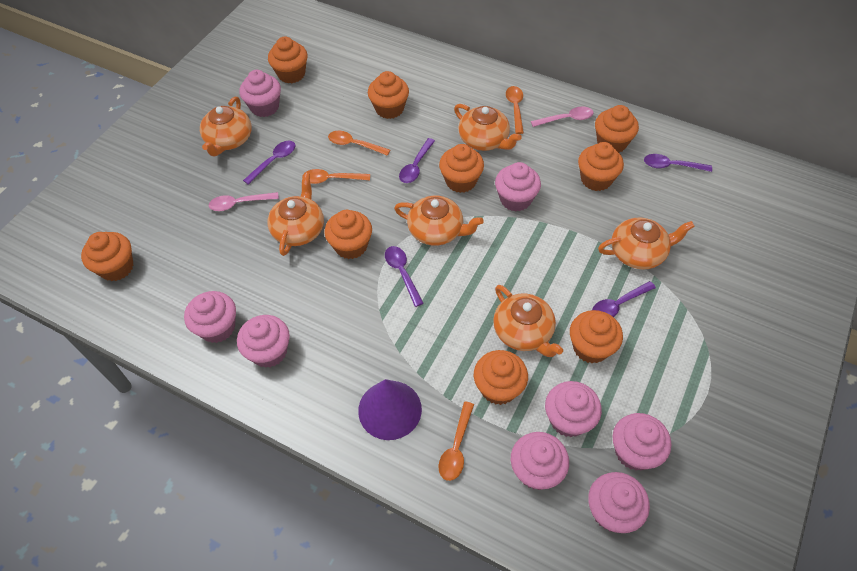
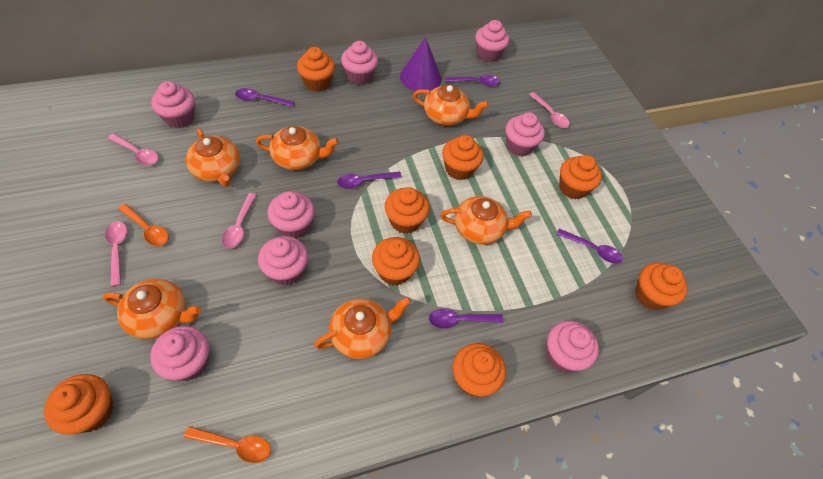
orange cupcake: [81,232,133,281] [268,36,308,83] [325,210,372,259] [368,71,409,119] [439,144,484,193] [474,350,528,405] [570,310,623,364] [578,142,624,191] [595,105,639,152] = 9 -> [44,374,114,435] [297,47,335,92] [372,237,420,285] [385,187,430,234] [442,135,484,180] [453,343,506,397] [559,155,602,199] [635,263,688,310] = 8
orange spoon: [302,169,370,184] [328,131,390,156] [438,401,474,481] [506,86,524,134] = 4 -> [118,203,169,246] [184,426,271,463] = 2
pink spoon: [209,192,279,211] [531,106,594,127] = 2 -> [105,221,127,287] [108,133,159,165] [222,193,257,248] [529,92,570,128] = 4

